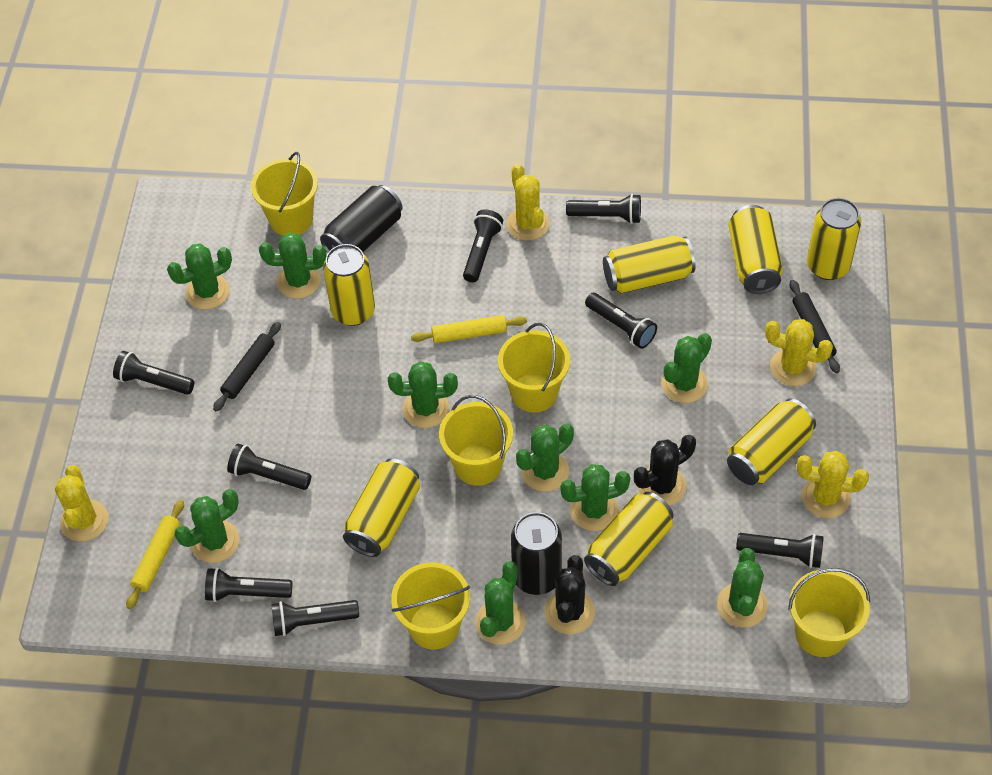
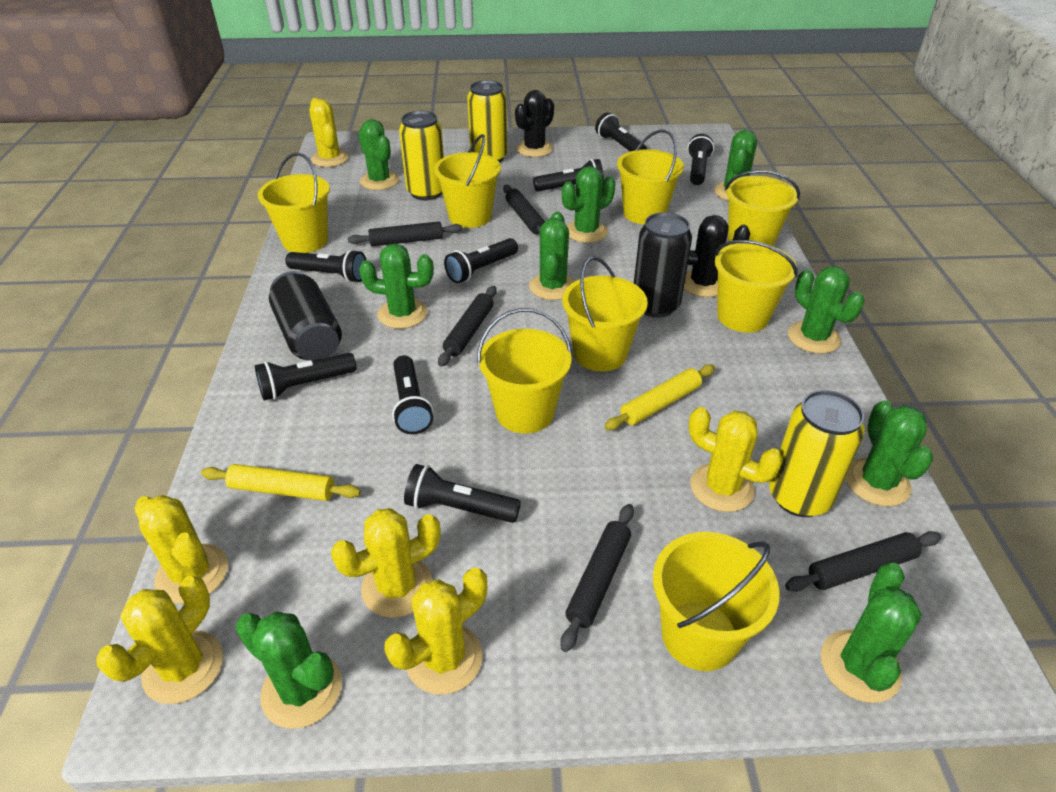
black rolling pin: [213,322,281,411] [790,280,840,373] = 2 -> [348,221,463,246] [438,286,497,367] [503,185,545,235] [560,504,634,652] [785,531,942,592] = 5
yellow bucket: [251,152,318,235] [391,562,470,649] [439,395,513,486] [498,323,570,412] [788,568,870,657] = 5 -> [258,152,330,253] [434,134,501,228] [477,308,572,434] [562,256,648,372] [617,130,684,224] [653,532,780,671] [715,240,798,333] [725,170,800,246] = 8
yellow cactus: [55,465,108,542] [506,164,550,241] [765,319,833,386] [797,451,869,518] = 4 -> [96,576,223,704] [134,495,228,604] [309,98,349,167] [331,508,441,618] [384,568,487,695] [688,407,783,512] = 6
yellow can: [323,244,375,326] [343,458,420,557] [584,492,674,586] [603,235,695,294] [727,398,816,485] [728,205,783,294] [807,198,861,280] = 7 -> [399,111,444,200] [467,80,508,163] [769,390,865,517] = 3

